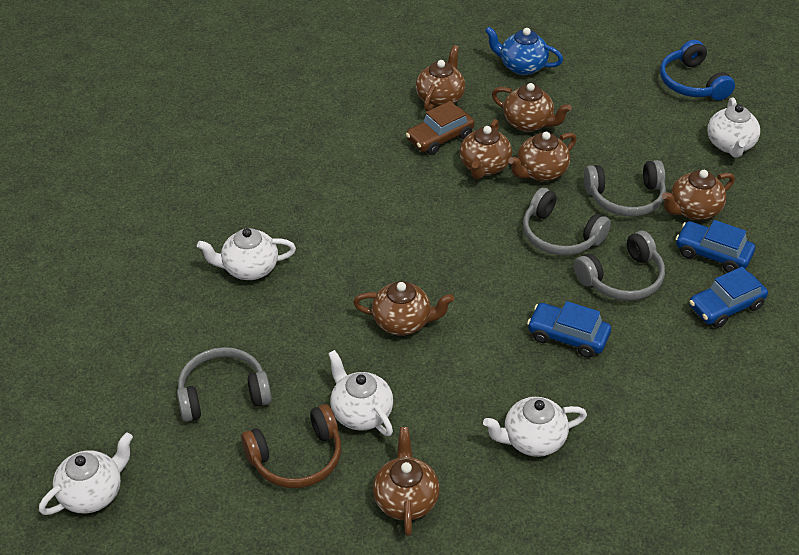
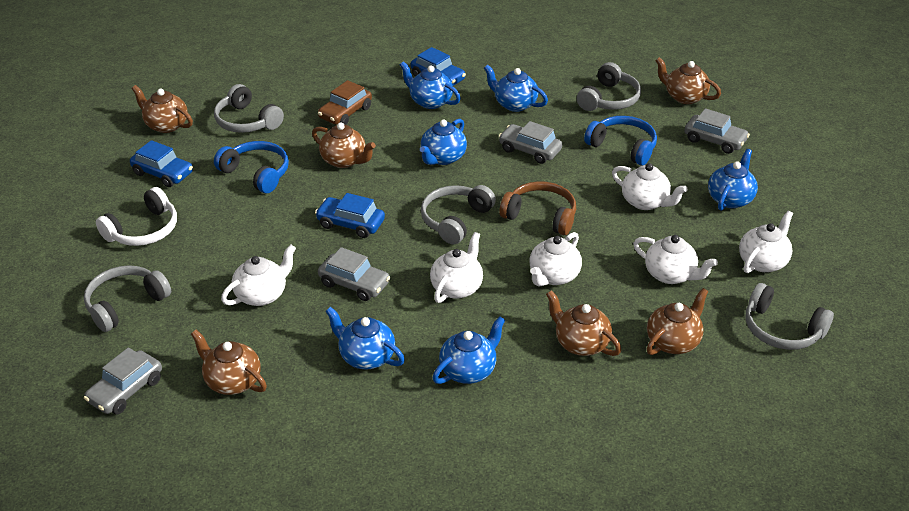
blue headphones: [660,40,735,101] = 1 -> [214,141,289,193] [584,116,657,166] = 2
blue teapot: [485,27,563,75] = 1 -> [325,307,405,369] [400,61,461,109] [420,119,467,165] [433,316,505,384] [484,65,548,112] [708,149,758,211] = 6
brown teapot: [353,281,454,335] [373,427,440,536] [416,45,465,111] [460,119,512,179] [492,83,572,132] [508,132,577,181] [662,170,735,220] = 7 -> [132,85,193,133] [191,330,267,395] [312,122,376,168] [546,290,621,356] [647,288,709,355] [655,57,721,104] = 6
grey car: none = 0 -> [84,347,162,414] [318,247,390,301] [499,121,562,164] [684,108,750,154] = 4
grey headphones: [177,347,272,422] [523,188,611,255] [574,231,665,301] [584,160,666,216] = 4 -> [84,265,171,332] [214,84,284,133] [421,185,496,244] [577,62,641,111] [746,283,834,350] = 5
white headphones: none = 0 -> [96,187,177,246] = 1
white teapot: [39,432,133,515] [197,228,296,280] [328,350,393,436] [483,397,587,457] [707,97,760,158] = 5 -> [221,244,296,306] [430,232,483,303] [530,232,582,286] [612,163,687,210] [633,235,718,284] [739,211,793,273] = 6

